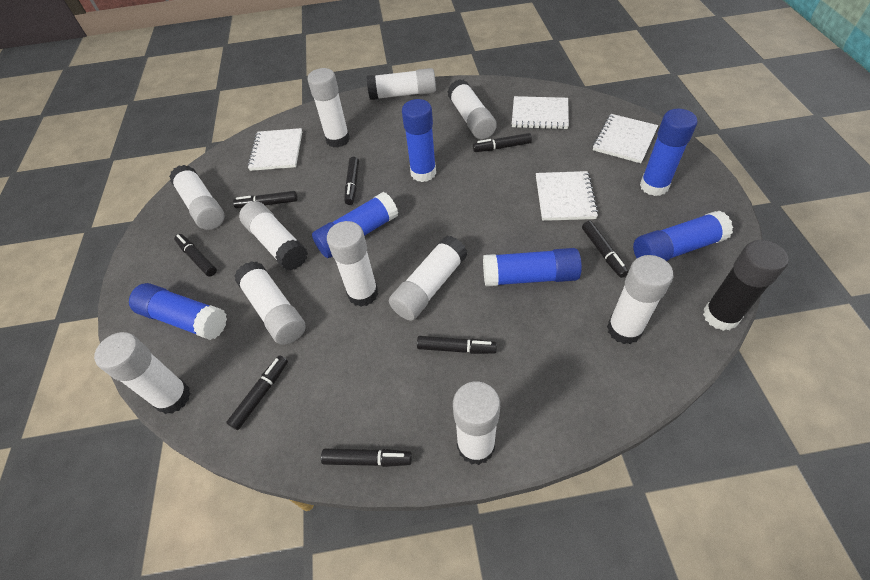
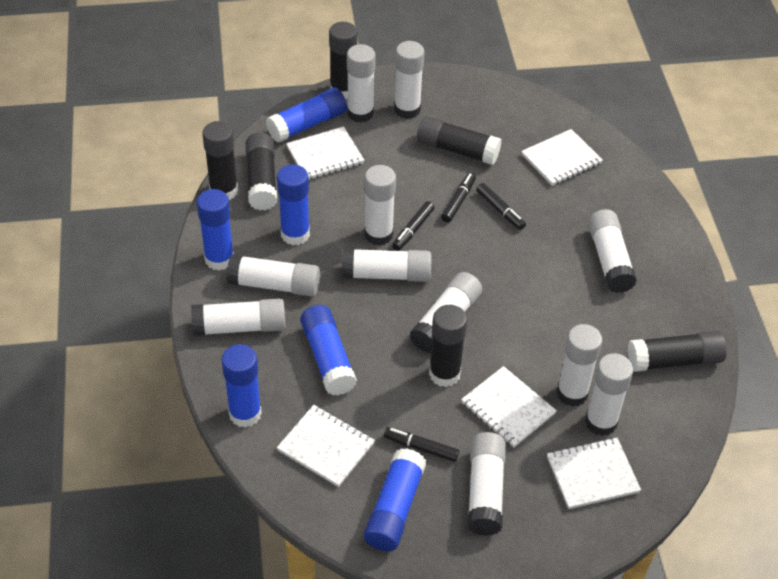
black glue stick: [703,240,789,331] = 1 -> [202,121,238,200] [245,132,277,211] [329,22,357,99] [417,116,501,165] [429,305,467,387] [628,331,727,372] = 6
black marker: [174,234,217,277] [226,355,288,430] [233,191,297,208] [321,448,412,467] [345,157,359,205] [417,336,497,354] [473,133,532,152] [582,221,629,278] = 8 -> [384,427,459,462] [392,201,435,251] [441,173,476,223] [476,183,526,230] = 4
white notebook: [248,128,302,171] [512,96,569,129] [536,171,599,221] [593,114,658,163] = 4 -> [277,405,375,487] [286,127,364,180] [461,366,557,448] [521,129,603,186] [547,437,641,509] = 5

